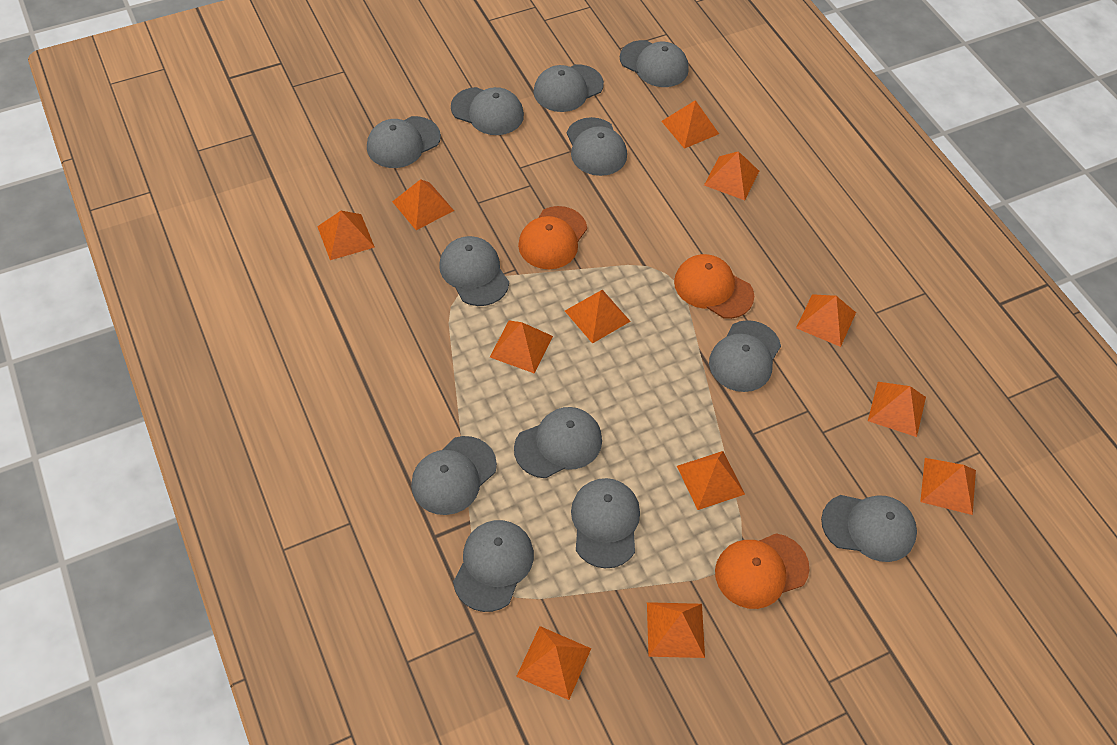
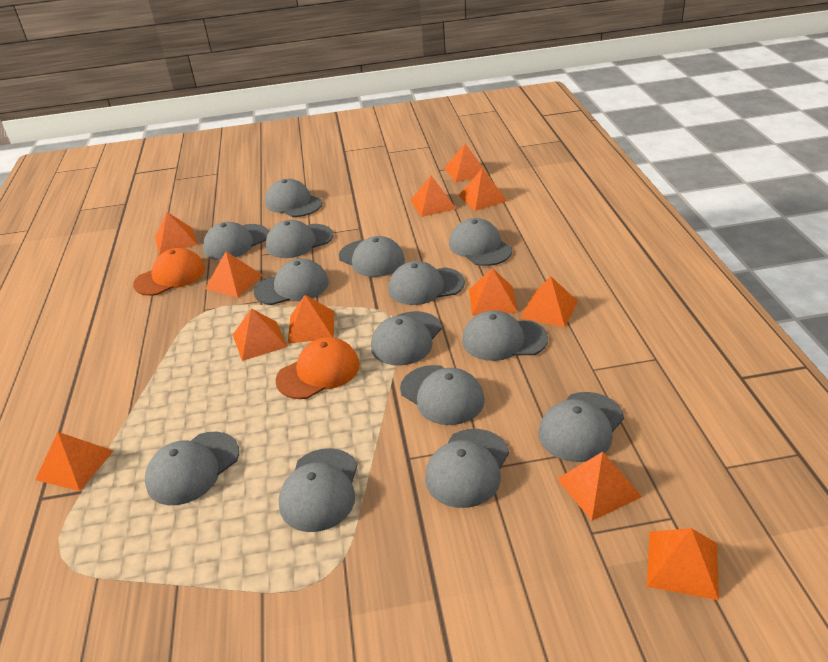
grey cap: [367,116,441,168] [411,436,497,515] [439,236,509,306] [451,87,524,135] [453,520,534,612] [514,407,602,478] [534,64,604,112] [567,117,627,176] [571,478,640,568] [620,40,689,87] [709,320,781,392] [821,495,917,562] = 12 -> [145,432,239,505] [203,222,269,260] [254,259,329,305] [265,179,322,217] [266,220,333,258] [279,448,358,532] [339,236,405,277] [371,311,442,365] [389,261,465,305] [400,365,485,425] [425,429,509,508] [449,218,512,266] [462,310,548,361] [538,392,624,462] = 14
orange cap: [518,206,587,269] [674,254,754,319] [715,533,809,609] = 3 -> [133,248,205,296] [276,337,360,399] = 2

